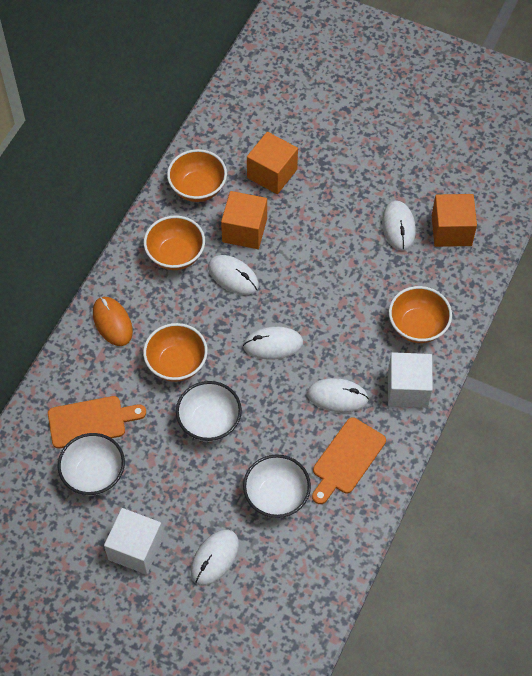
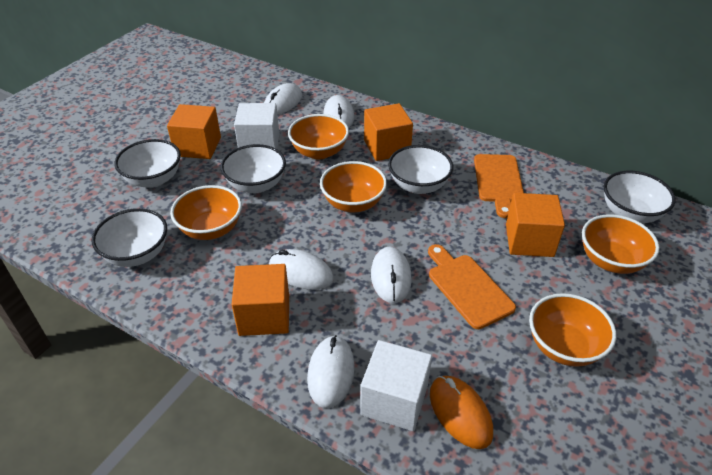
orange bowl: [143,323,208,382] [144,215,205,270] [167,149,227,202] [389,286,452,343] = 4 -> [170,185,242,240] [288,114,349,160] [320,161,387,212] [529,293,616,367] [582,214,659,274] = 5
orange cube: [221,191,267,249] [247,132,298,194] [432,194,477,247] = 3 -> [167,104,221,159] [232,264,289,336] [364,103,413,161] [506,193,565,257] = 4
white bowl: [57,433,125,496] [176,381,242,442] [243,454,311,518] = 3 -> [91,208,167,267] [115,139,181,188] [221,144,286,193] [388,145,453,194] [604,171,676,223] = 5

